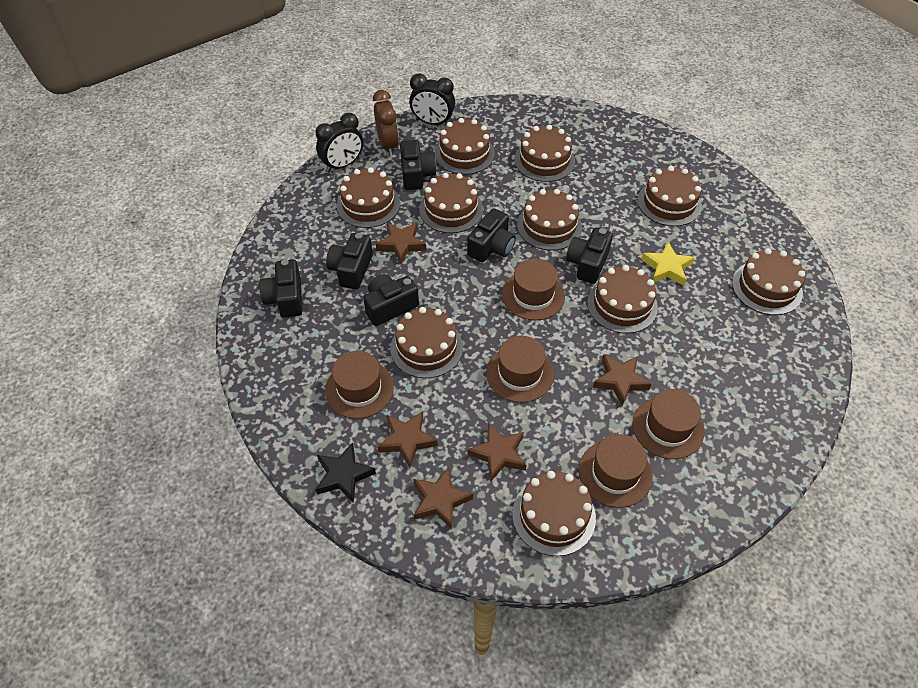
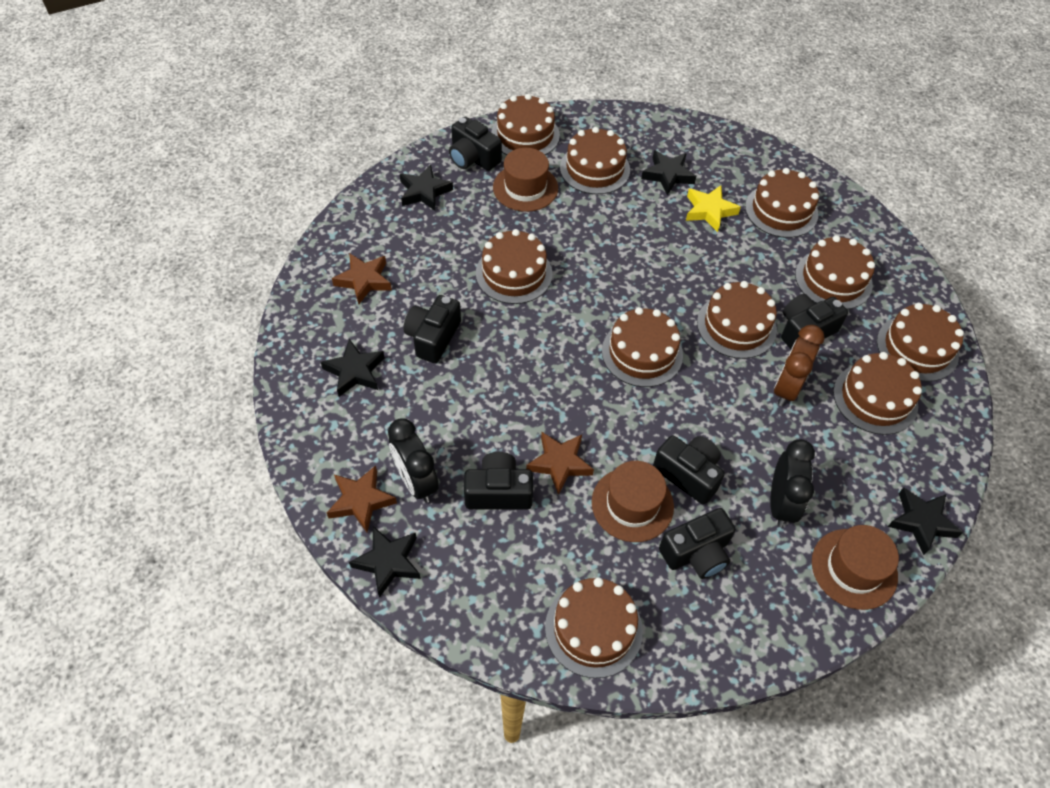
black star: [315,442,376,503] = 1 -> [321,339,385,397] [349,526,421,598] [400,165,453,211] [641,150,696,195] [888,487,963,555] = 5
brown hat: [325,351,394,419] [486,336,554,403] [502,259,565,320] [579,434,653,508] [632,389,704,459] = 5 -> [493,148,558,212] [592,461,674,542] [812,525,899,610] = 3
brown star: [376,222,426,264] [378,411,438,468] [413,467,473,530] [468,423,526,481] [593,354,652,406] = 5 -> [327,465,397,532] [332,253,392,304] [526,432,594,495] = 3

